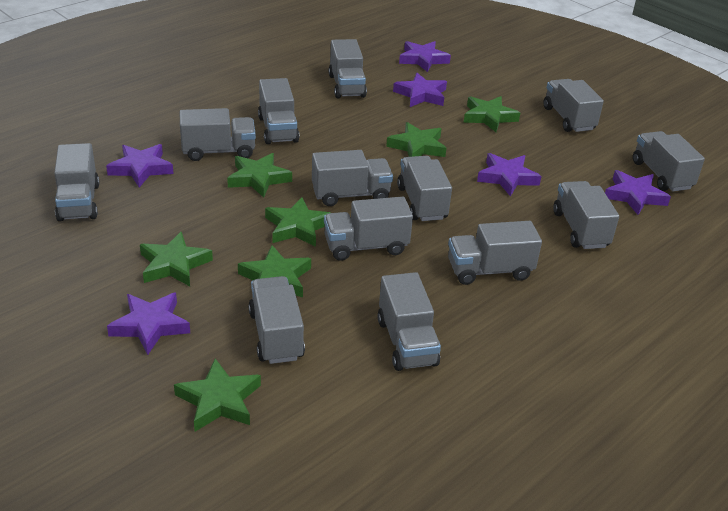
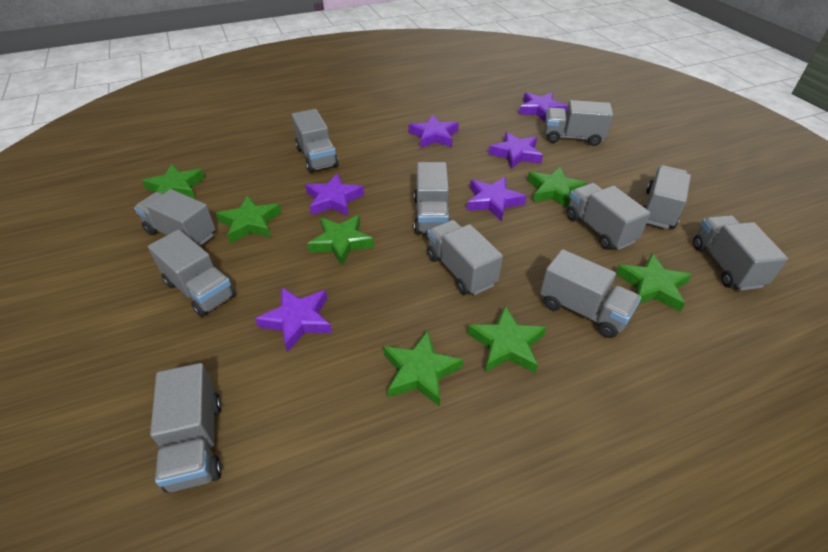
grey truck: [54,143,99,221] [180,108,256,161] [248,276,305,364] [258,78,299,144] [312,150,393,206] [324,197,413,261] [329,39,367,98] [378,272,441,371] [397,156,452,221] [448,221,542,285] [543,79,604,132] [553,181,619,249] [633,131,705,191] = 13 -> [134,189,216,246] [148,230,236,317] [150,363,222,493] [291,109,339,173] [414,162,450,234] [427,220,503,295] [540,249,641,338] [545,100,613,146] [566,183,650,250] [644,165,691,229] [693,215,788,290] = 11

